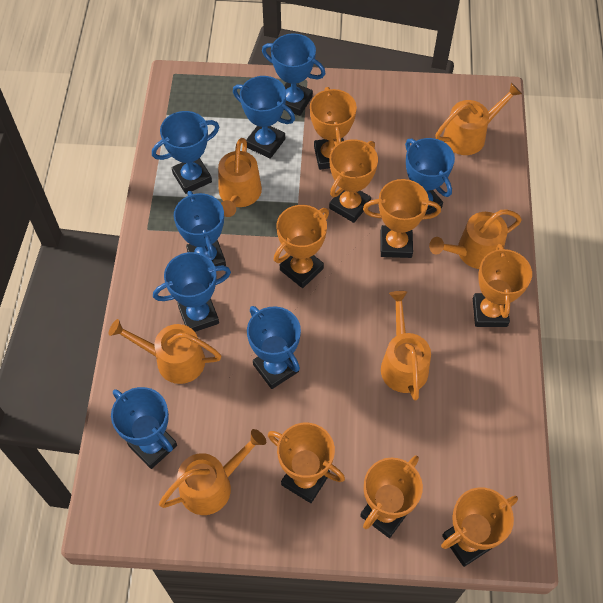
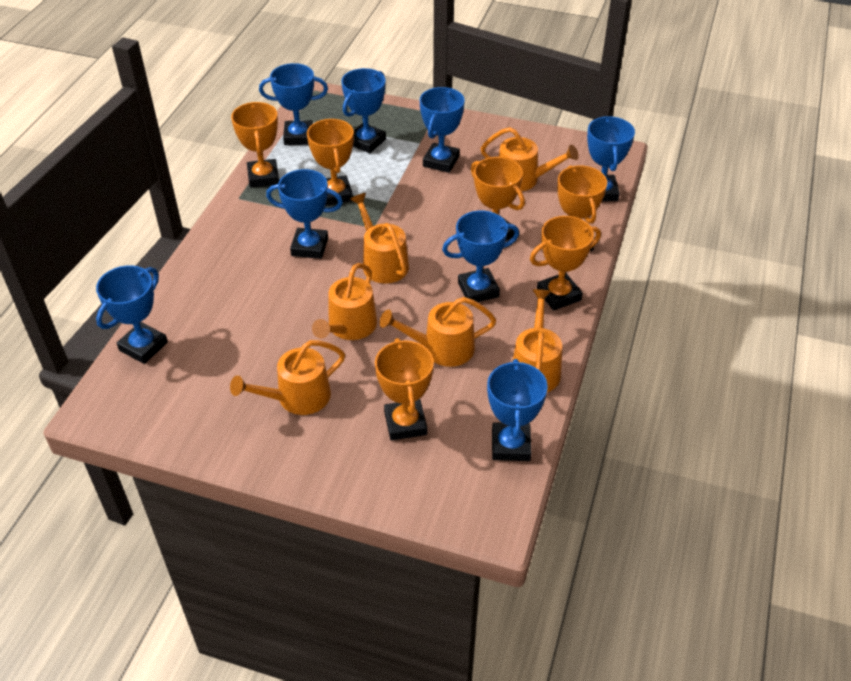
orange trophy: [268,423,345,503] [274,205,329,288] [310,87,357,170] [329,139,378,223] [360,455,423,538] [363,179,441,258] [441,487,518,567] [473,244,532,327] = 8 -> [231,102,279,188] [307,119,354,206] [375,338,434,441] [471,157,525,241] [530,216,601,311] [557,165,607,251] = 6

